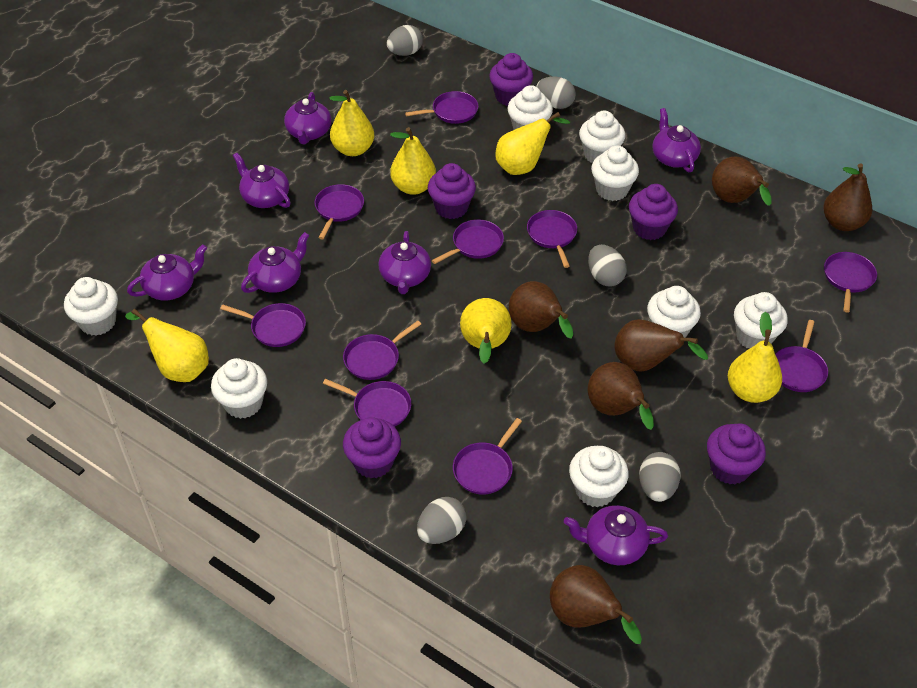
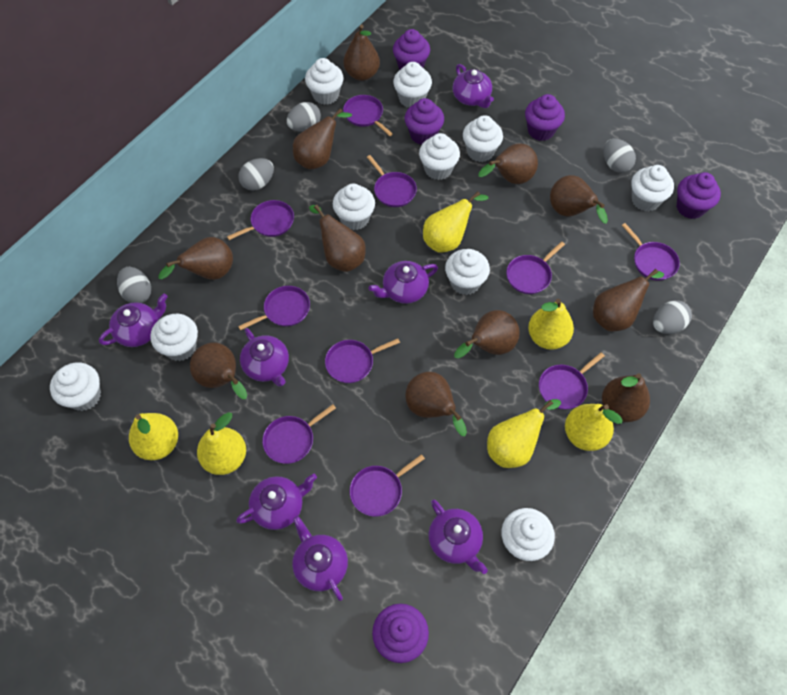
brown pear: [509,281,573,339] [550,565,642,644] [588,362,654,430] [614,319,708,372] [712,157,772,206] [823,164,872,231] = 6 -> [159,237,233,280] [190,342,247,399] [293,109,352,169] [309,205,366,272] [343,24,380,81] [405,372,467,436] [454,310,520,359] [478,144,538,184] [550,175,608,224] [593,269,664,332] [602,373,650,422] = 11
white cupcake: [64,277,118,336] [211,358,267,419] [507,85,553,130] [569,446,629,507] [579,111,625,163] [591,145,639,201] [647,286,701,338] [734,292,788,349] = 8 -> [50,362,101,411] [150,314,198,361] [305,58,344,105] [333,183,375,230] [393,62,432,107] [419,133,460,180] [445,249,490,295] [463,115,503,162] [502,508,555,561] [631,165,674,211] = 10

